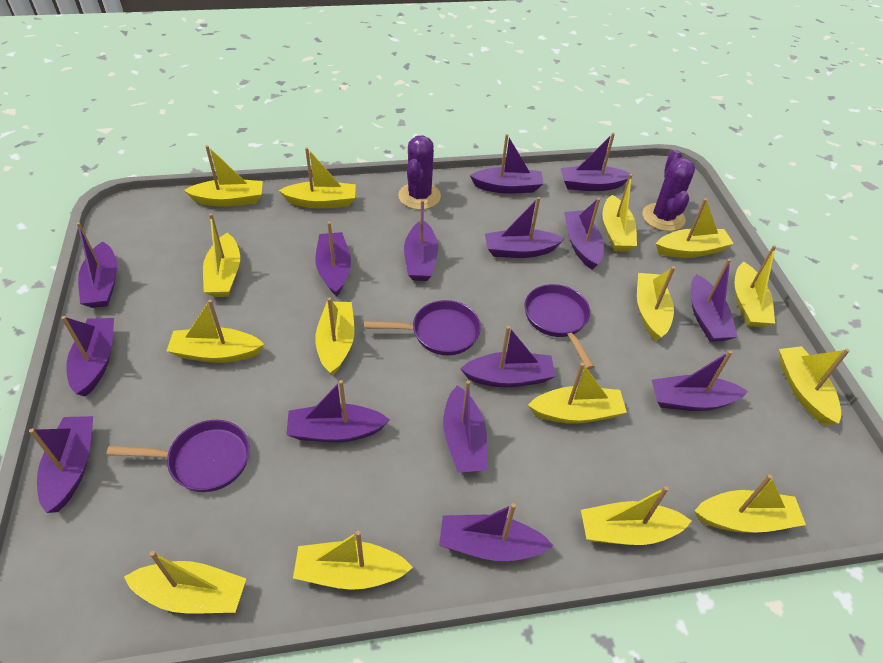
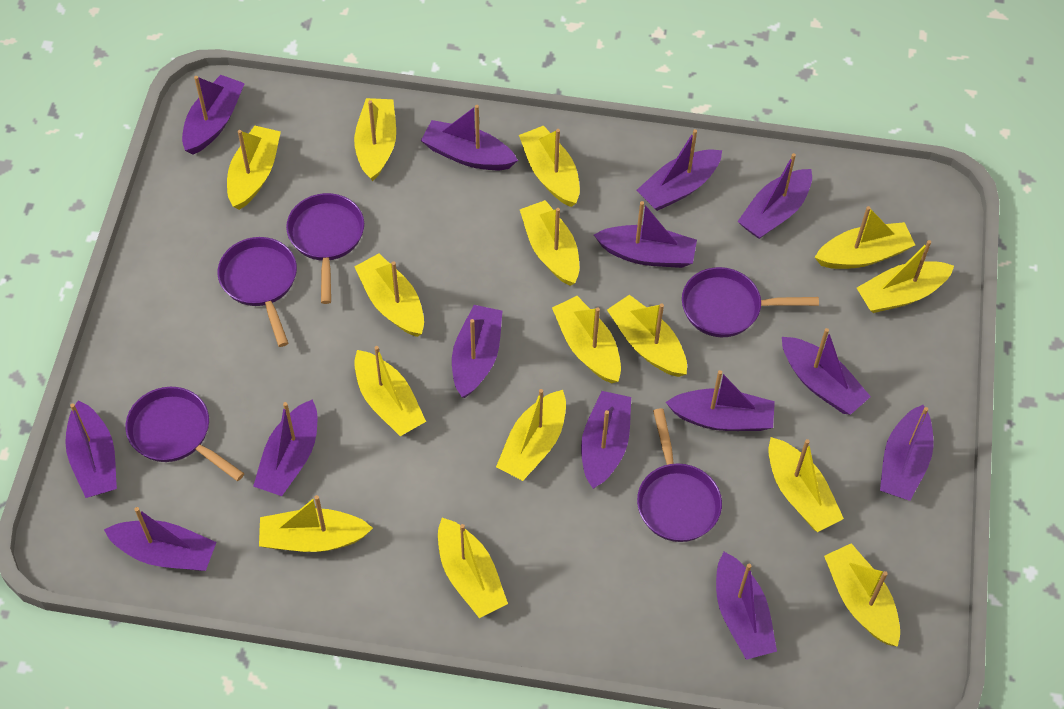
purple boat: [29,416,93,513] [61,316,114,397] [76,222,117,308] [286,380,390,442] [315,221,351,296] [404,200,438,281] [439,503,554,561] [443,380,487,473] [460,326,556,387] [470,134,543,194] [485,197,565,258] [561,133,633,191] [564,198,604,270] [652,351,748,411] [691,259,738,342] = 15 -> [65,400,117,498] [104,507,217,571] [182,75,245,155] [253,399,317,496] [421,105,518,170] [452,305,502,398] [581,391,631,489] [594,201,697,268] [637,129,722,211] [666,370,775,431] [716,552,777,660] [737,153,812,239] [782,328,871,415] [880,405,933,501] = 14
purple cactus: [398,136,441,210] [642,150,695,231] = 2 -> none = 0
purple pan: [106,420,250,492] [364,300,481,356] [524,284,595,370] = 3 -> [126,387,244,481] [218,237,297,347] [286,193,364,304] [637,408,722,542] [682,267,819,337] = 5

